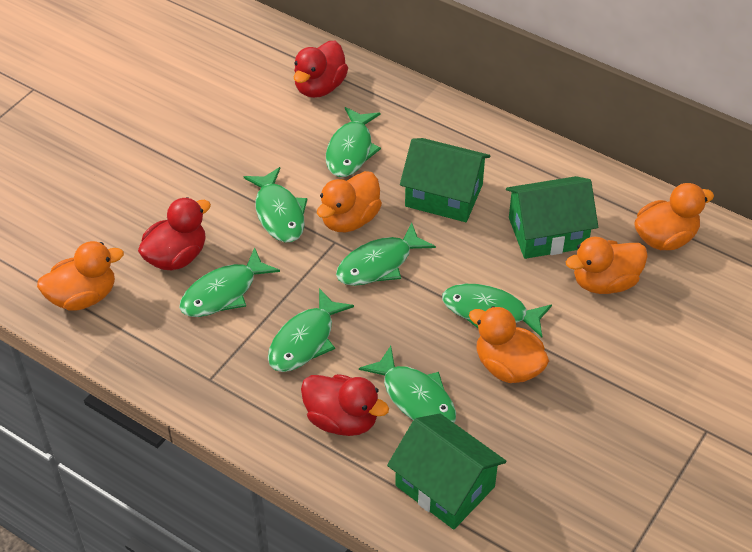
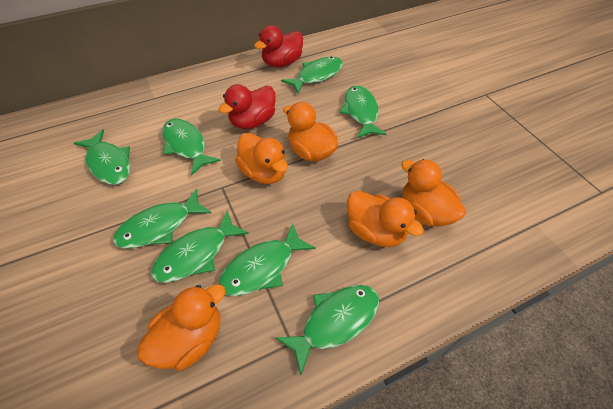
green fish: [179,247,280,317] [243,167,307,242] [268,288,354,372] [326,107,381,177] [336,222,436,286] [359,346,456,423] [442,284,552,337] = 7 -> [74,129,130,185] [113,189,211,249] [151,210,249,283] [162,119,221,175] [218,223,316,296] [275,285,379,375] [281,56,343,94] [340,85,387,138] = 8
green house: [387,413,506,530] [400,138,490,222] [506,176,598,259] = 3 -> none = 0
red duck: [138,197,211,270] [294,41,348,98] [301,374,389,436] = 3 -> [218,84,276,129] [254,25,303,67] = 2

